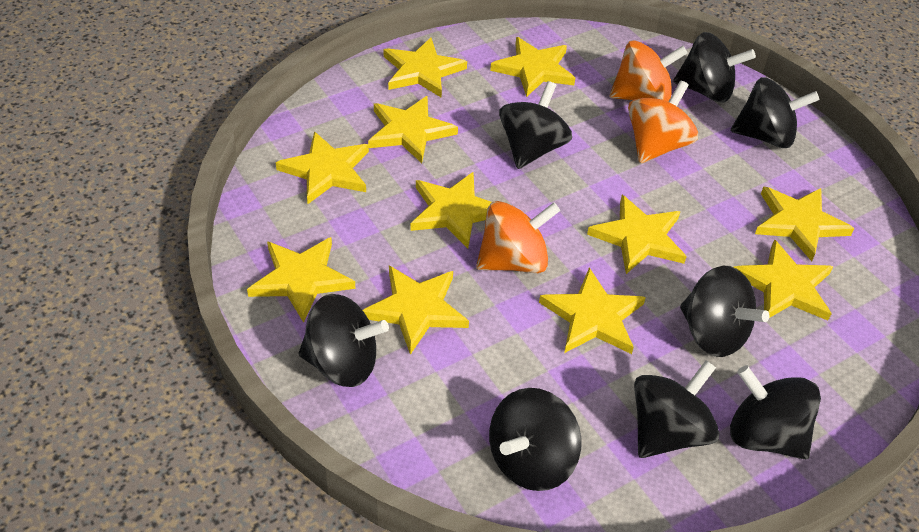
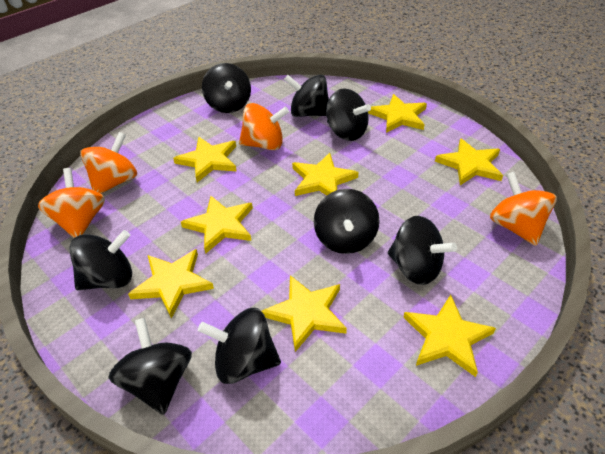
orange spinning top: [476,201,560,273] [610,40,688,102] [628,81,698,163] = 3 -> [38,168,105,238] [80,132,137,194] [239,103,289,150] [490,172,557,246] = 4
yellow star: [247,237,355,323] [276,131,369,204] [363,265,469,355] [368,96,458,163] [384,37,467,98] [410,172,491,248] [490,37,575,97] [539,268,646,354] [587,195,687,274] [734,239,834,321] [755,187,854,261] = 11 -> [128,249,214,319] [173,137,237,182] [181,196,253,254] [261,275,347,352] [292,153,358,196] [368,94,427,133] [403,295,496,377] [435,138,503,185] = 8

